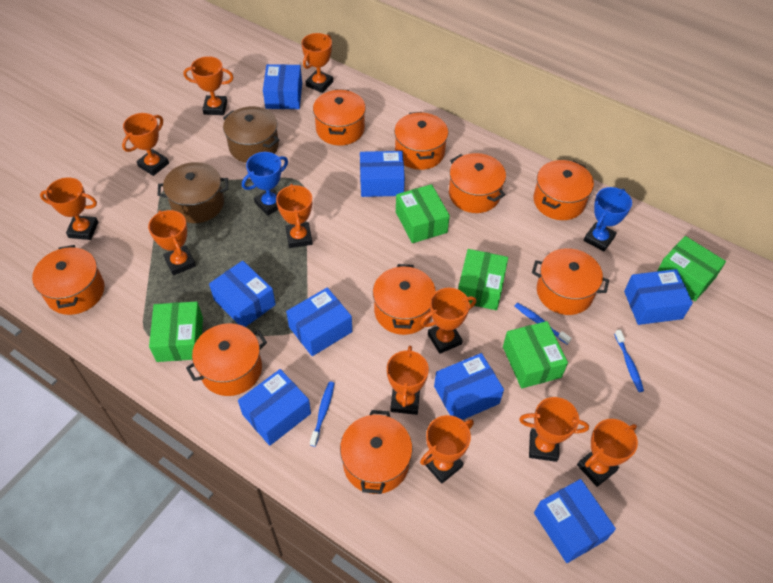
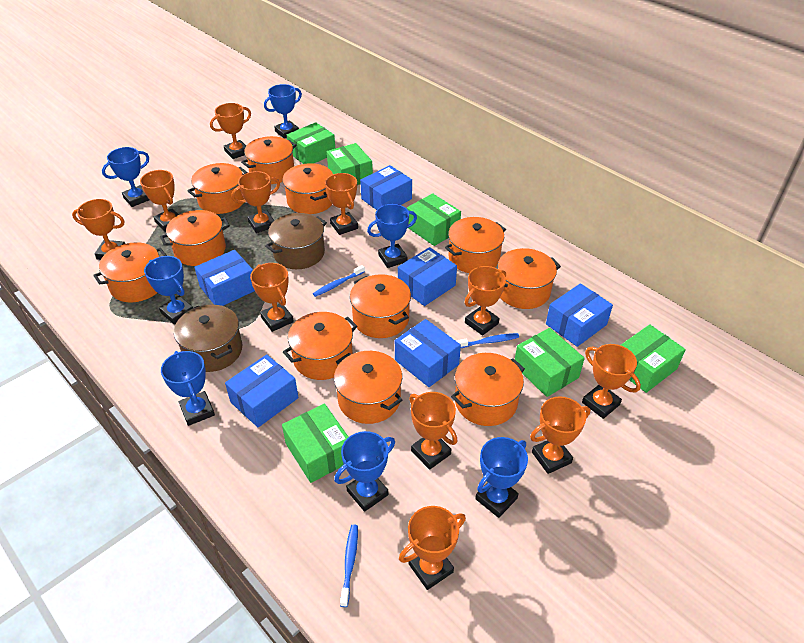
blue box: [209,261,276,327] [238,369,311,446] [263,64,302,109] [286,287,352,356] [360,151,405,197] [434,353,504,420] [534,479,616,563] [624,269,693,325] = 8 -> [194,250,255,306] [225,354,299,427] [360,165,412,210] [395,319,461,387] [398,247,457,306] [546,283,613,347] = 6
blue trophy: [242,152,288,216] [584,187,632,251] = 2 -> [102,147,149,207] [144,256,193,325] [161,351,215,426] [264,84,302,139] [334,431,395,512] [367,204,417,268] [475,437,528,518] = 7
green box: [149,301,203,362] [396,184,450,243] [458,249,508,310] [503,321,568,388] [657,236,726,301] = 5 -> [282,404,348,483] [287,122,335,164] [327,143,373,185] [407,193,461,246] [515,328,585,397] [621,324,686,393] = 6
orange pot: [32,245,105,315] [186,323,267,396] [313,89,366,145] [340,410,412,494] [373,264,436,335] [394,112,448,170] [449,153,506,213] [532,248,609,315] [533,160,594,220] = 9 -> [93,242,167,302] [160,210,230,266] [187,163,248,214] [241,136,297,184] [283,163,333,214] [283,312,357,380] [334,351,403,424] [350,274,411,338] [445,217,506,273] [451,353,525,426] [497,248,561,309] = 11

